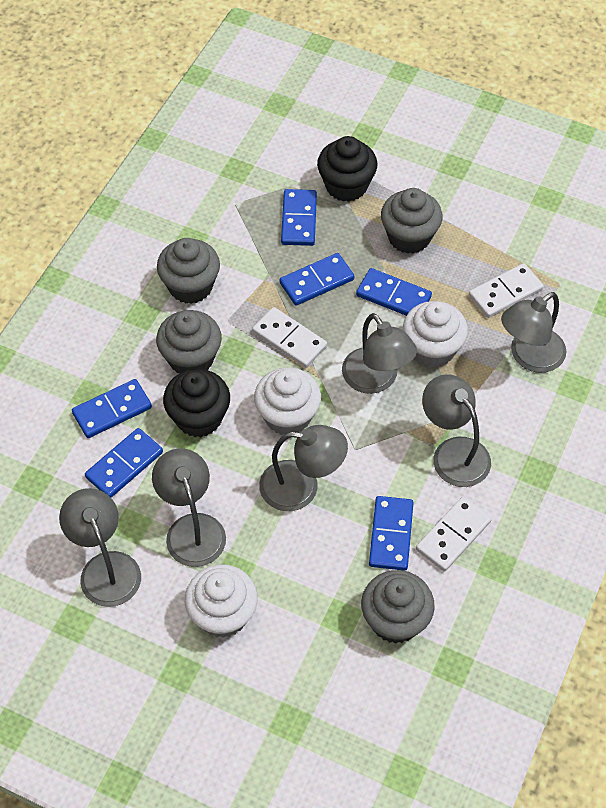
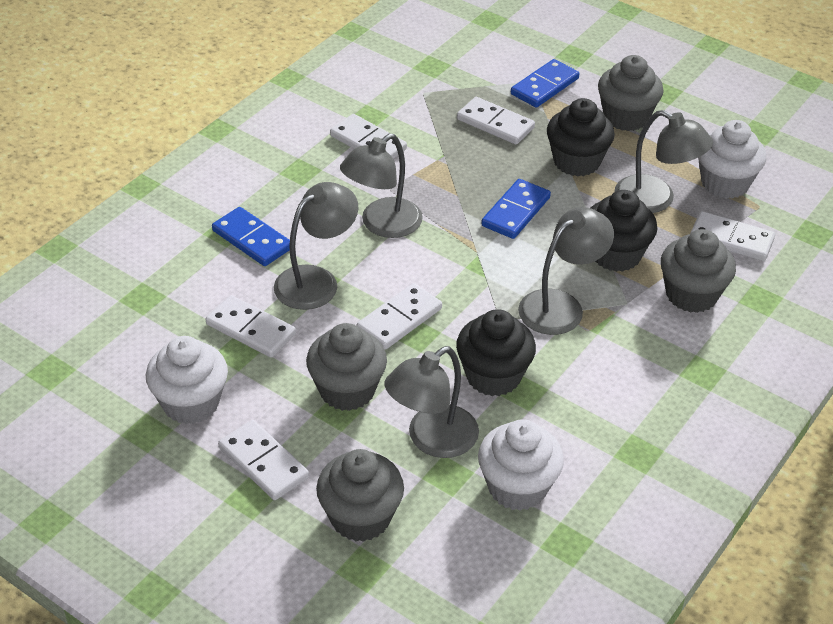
black cupcake: [163,369,230,437] [317,136,378,202] = 2 -> [456,309,536,396] [547,98,615,176] [591,190,657,272] = 3
blue domino: [72,379,152,438] [85,428,163,498] [280,253,354,306] [281,189,317,246] [356,268,432,316] [369,496,414,571] = 6 -> [212,207,290,266] [481,179,551,239] [511,59,579,108] = 3
grey lamp: [59,488,141,607] [152,448,226,567] [259,425,348,511] [342,313,417,394] [422,374,491,487] [501,292,567,373] = 6 -> [274,182,358,310] [340,133,423,238] [385,346,479,458] [518,207,614,335] [614,110,713,213] = 5
white domino: [252,307,327,368] [416,496,492,572] [469,263,544,318] = 3 -> [206,295,296,357] [218,420,309,500] [330,114,407,159] [357,283,442,350] [457,97,535,144] [690,211,775,261] = 6

